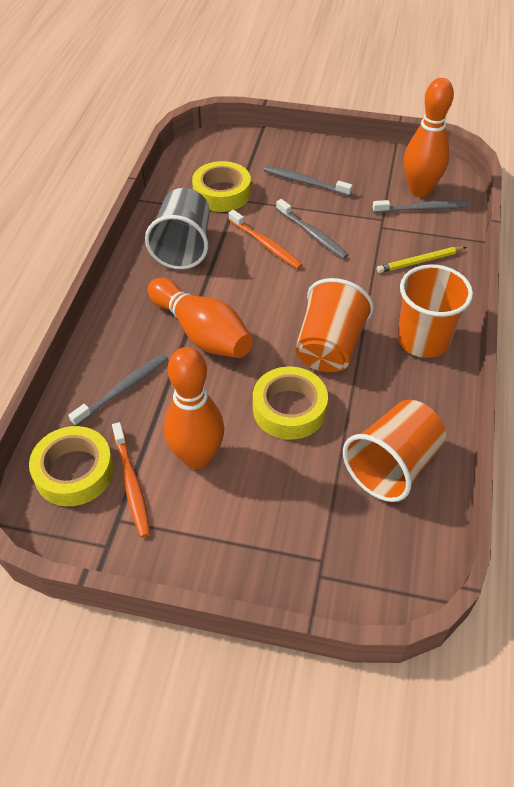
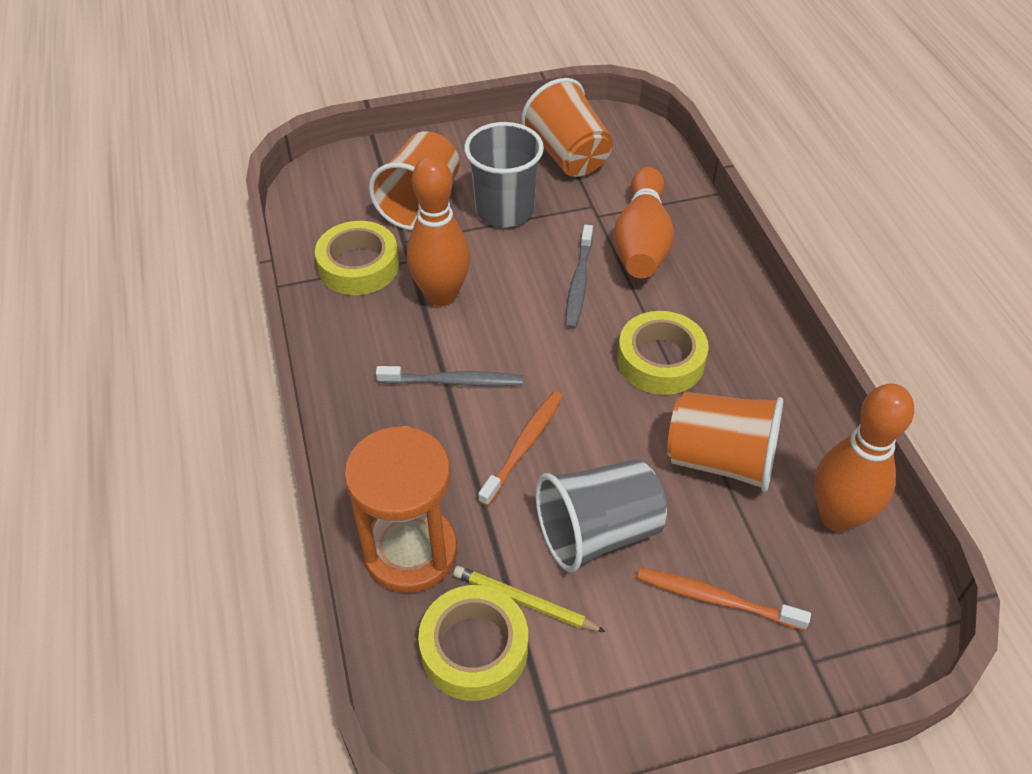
grey cup: [145,188,210,269] = 1 -> [464,122,544,227] [535,459,667,572] = 2
grey toothbrush: [68,354,168,426] [264,166,353,196] [276,199,348,259] [373,200,469,213] = 4 -> [376,366,523,386] [565,225,593,329] = 2
orange hourglass: none = 0 -> [344,426,457,593] = 1

